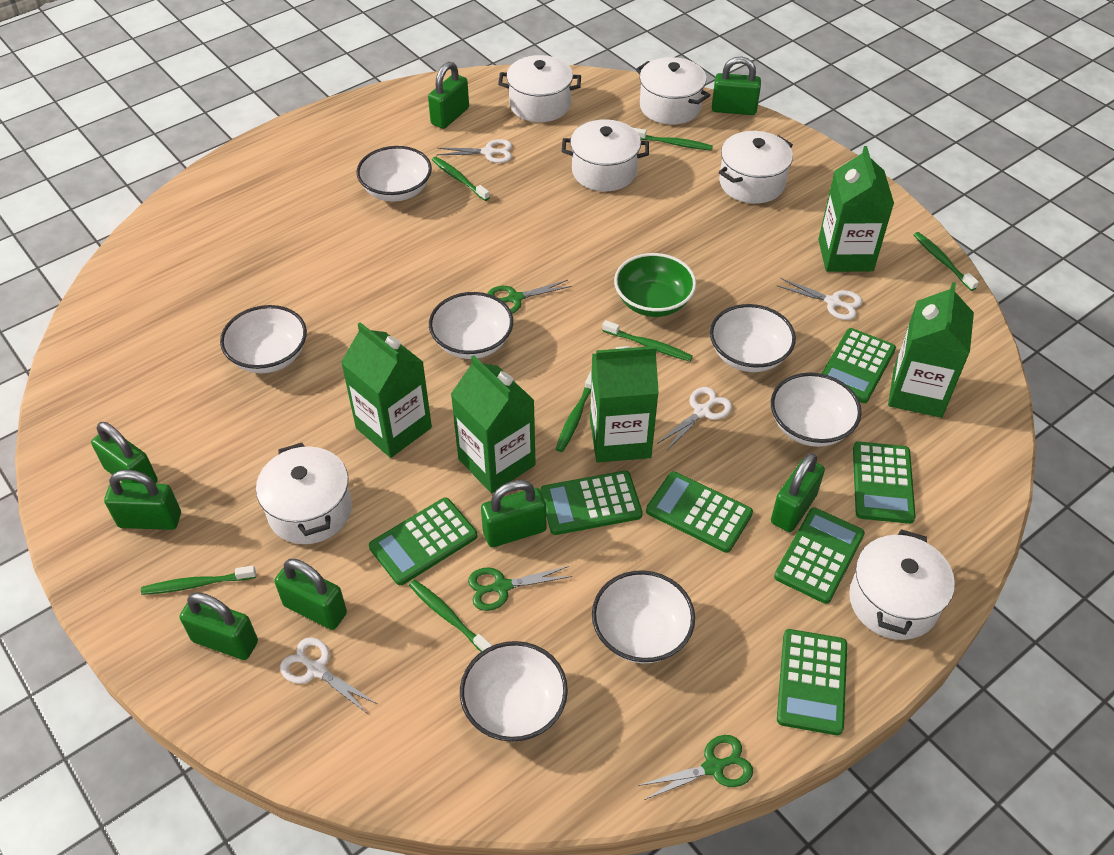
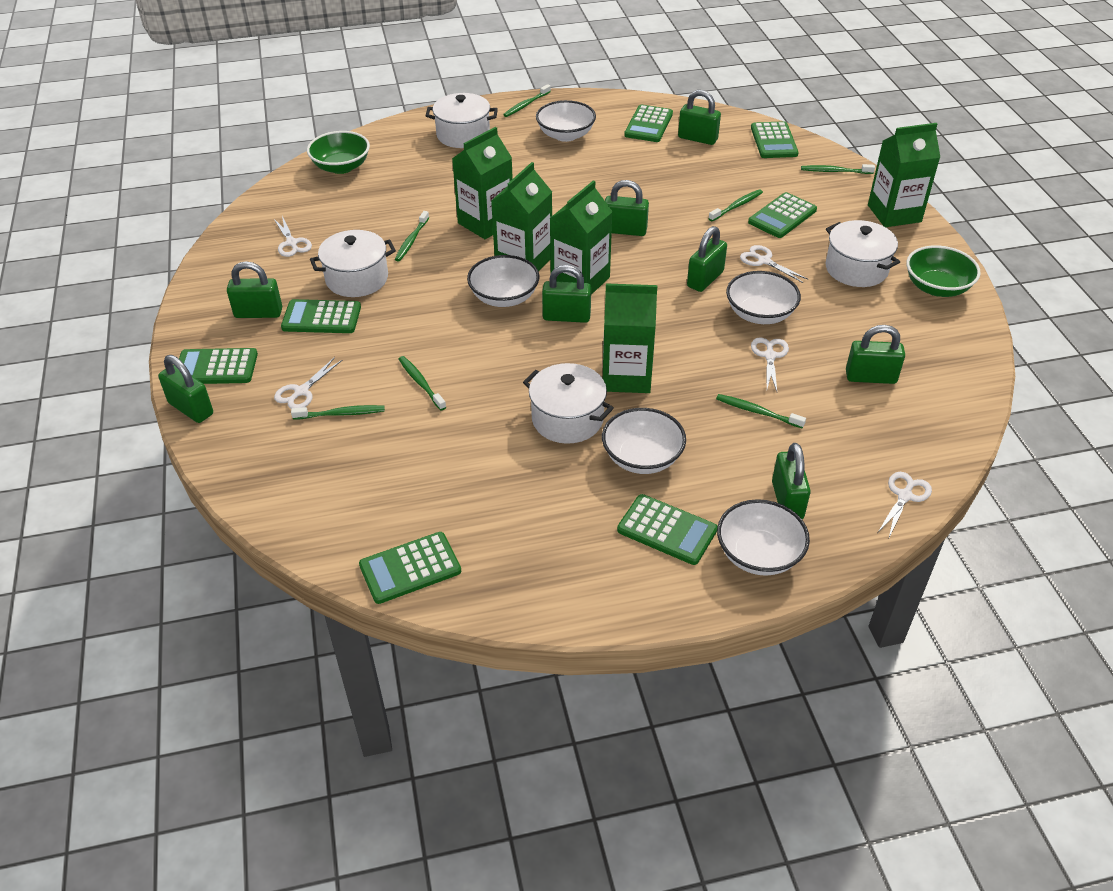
green bowl: [614,253,696,317] = 1 -> [307,131,370,174] [906,245,981,297] = 2
green scissors: [468,566,573,611] [487,280,572,314] [638,735,753,800] = 3 -> none = 0
white bowl: [220,305,307,373] [356,146,432,202] [429,292,513,359] [460,641,568,742] [592,570,695,663] [710,304,796,372] [771,373,862,447] = 7 -> [467,255,540,307] [536,100,596,142] [602,408,686,474] [717,499,810,576] [726,271,801,324] = 5
white pot: [256,443,352,544] [498,55,581,122] [562,119,649,191] [636,57,710,125] [719,131,793,204] [849,529,955,640] = 6 -> [310,230,396,297] [426,93,498,148] [523,363,614,444] [826,220,900,287] = 4
white scissors: [280,637,377,714] [437,139,512,163] [657,387,732,451] [778,278,862,320] = 4 -> [274,216,312,257] [274,357,342,409] [740,245,809,283] [751,337,789,391] [878,472,932,537] = 5

